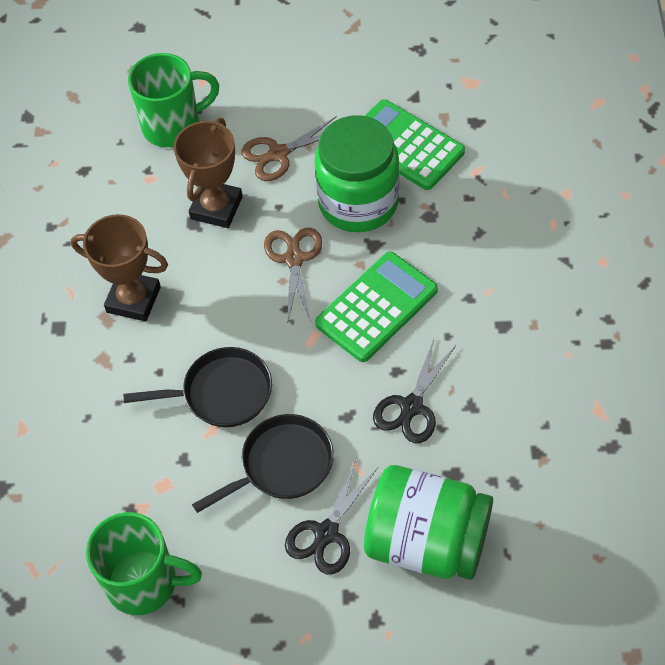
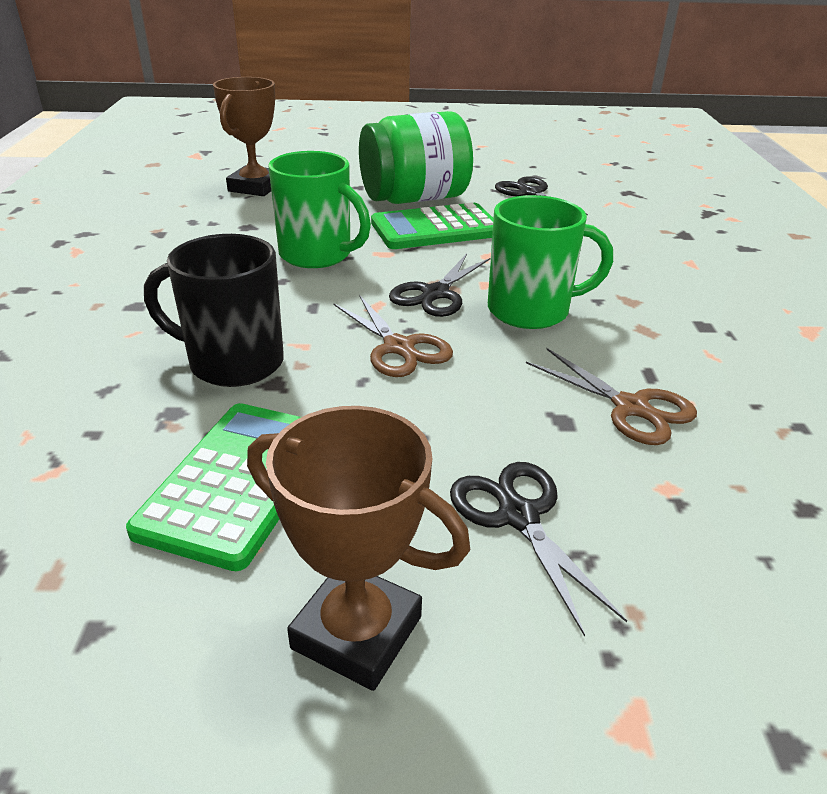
black mug: none = 0 -> [144,234,284,387] = 1
black pan: [123,347,272,427] [192,414,334,513] = 2 -> none = 0
black scissors: [285,459,378,575] [373,339,456,443] = 2 -> [389,254,490,317] [450,462,627,637] [495,177,588,215] = 3
green jar: [314,115,399,232] [364,465,493,580] = 2 -> [359,111,473,204] = 1

